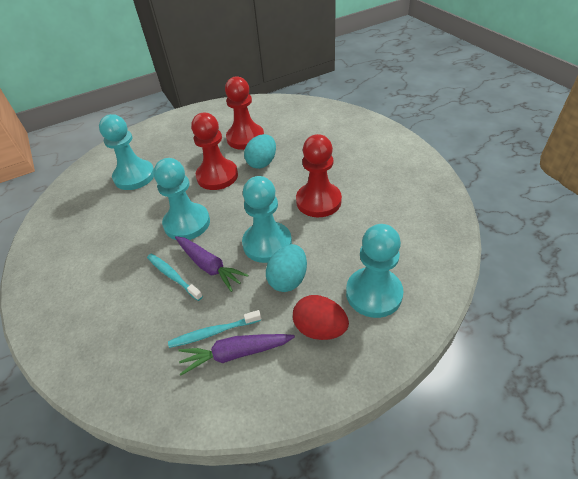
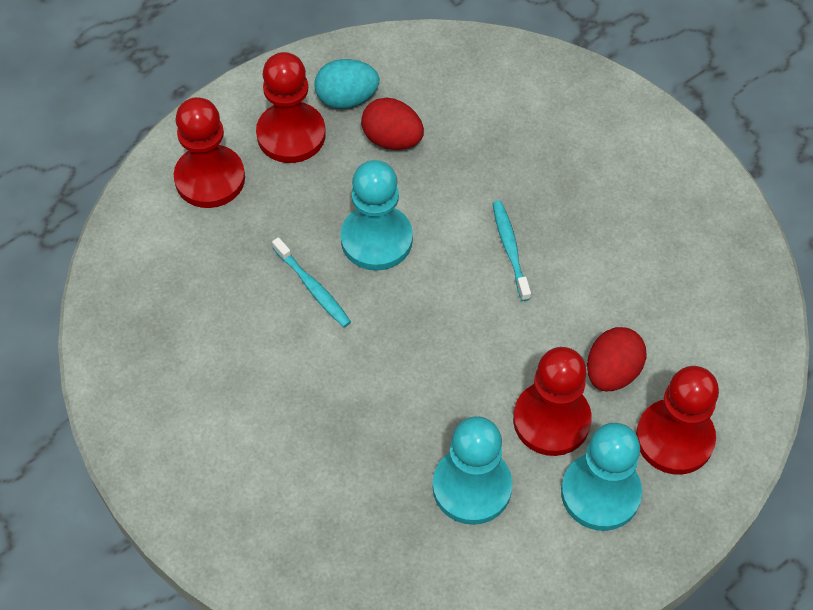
purple carrot: [175,236,249,292] [178,334,295,376] = 2 -> none = 0
red egg: [293,295,349,340] = 1 -> [361,98,424,150] [587,327,647,391] = 2
red pawn: [191,113,238,190] [225,76,264,150] [296,134,342,217] = 3 -> [174,97,245,208] [256,52,326,163] [513,347,592,456] [636,366,719,475] = 4
turquoise egg: [244,134,276,169] [266,244,307,292] = 2 -> [315,59,379,109] = 1
turquoise pawn: [99,114,154,190] [153,158,210,240] [242,176,292,263] [346,224,404,318] = 4 -> [340,160,413,271] [433,416,512,525] [561,423,642,531] = 3

